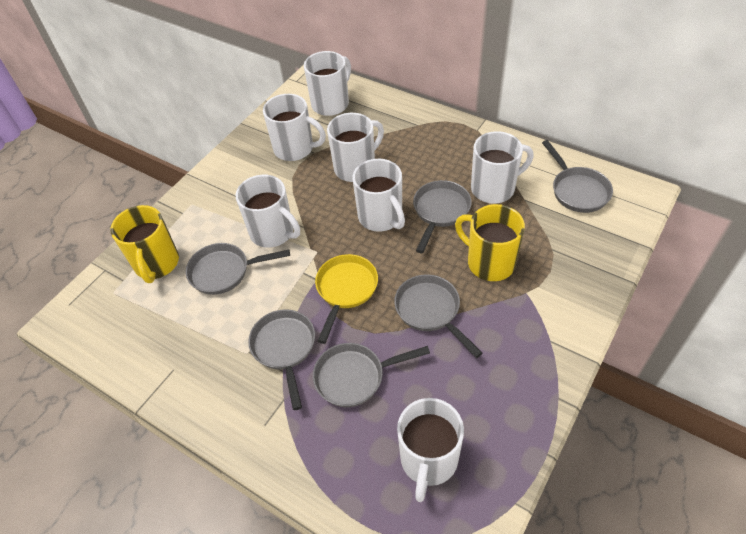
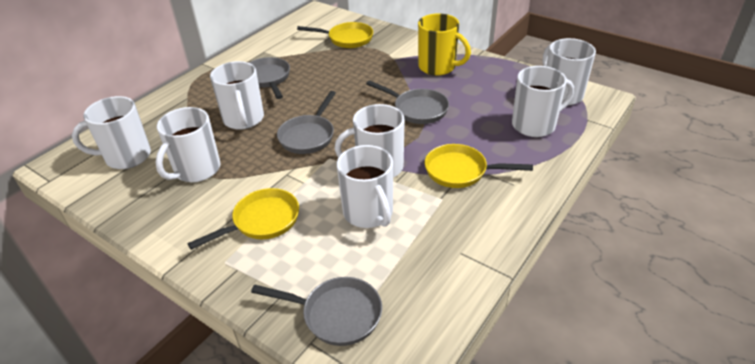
grey pan: [186,243,290,295] [248,309,315,410] [313,343,430,407] [394,274,482,358] [413,180,472,253] [542,140,613,213] = 6 -> [249,57,290,99] [251,277,382,346] [277,91,336,154] [366,80,449,124] = 4
yellow mug: [110,205,179,283] [455,204,525,281] = 2 -> [418,13,471,76] = 1
yellow pan: [315,254,378,344] = 1 -> [187,188,299,250] [297,22,373,48] [425,144,533,188] = 3

